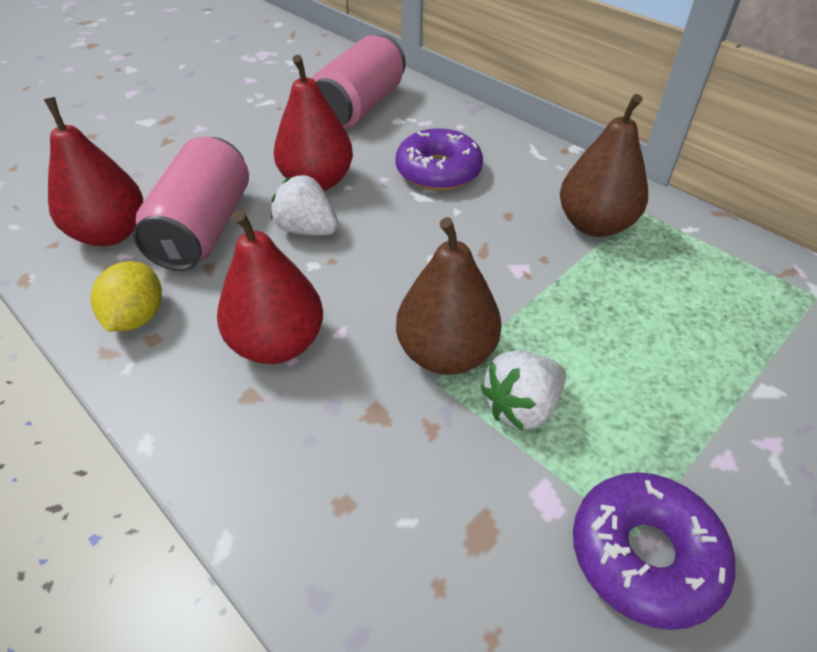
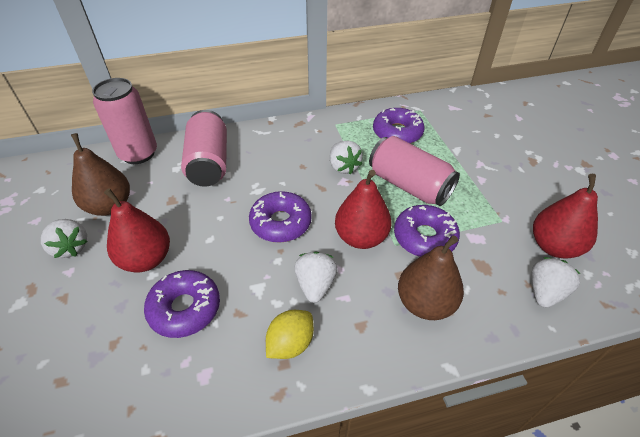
pink can: [133,137,249,271] [312,35,406,128] = 2 -> [92,78,157,164] [181,110,227,187] [369,136,460,206] = 3
purple donut: [395,128,483,191] [573,472,735,630] = 2 -> [144,270,220,338] [249,191,312,243] [373,108,425,143] [394,205,460,257] = 4
white strawberry: [271,175,339,235] [481,351,566,431] = 2 -> [41,219,87,258] [294,252,338,303] [330,141,363,175] [531,257,581,308] = 4

